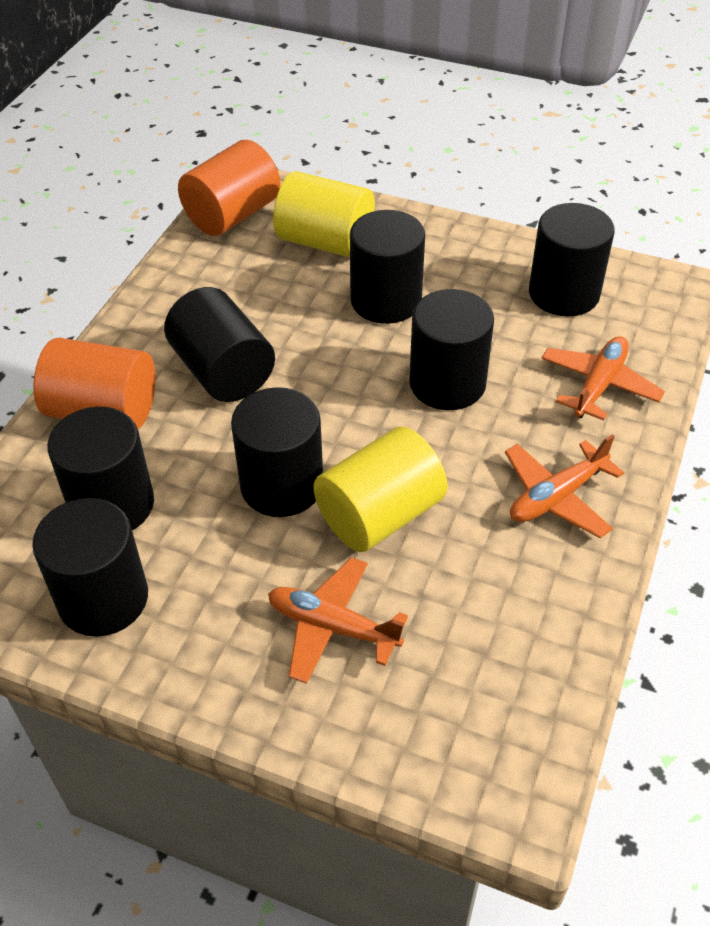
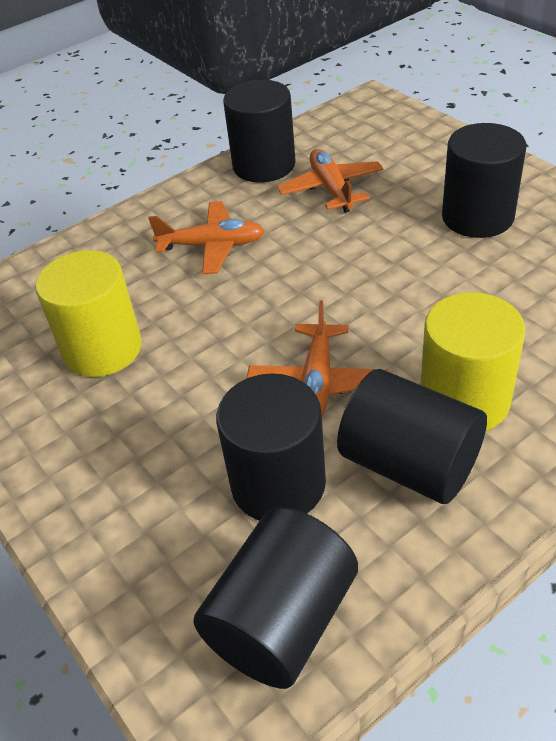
black cylinder: [32,498,148,637] [47,407,154,530] [164,287,275,402] [231,387,323,517] [350,210,425,324] [409,289,494,410] [529,203,615,316] = 7 -> [193,507,358,689] [216,373,326,521] [223,80,296,182] [337,369,487,504] [442,123,526,238] = 5
orange cylinder: [33,338,155,429] [178,140,281,236] = 2 -> none = 0

